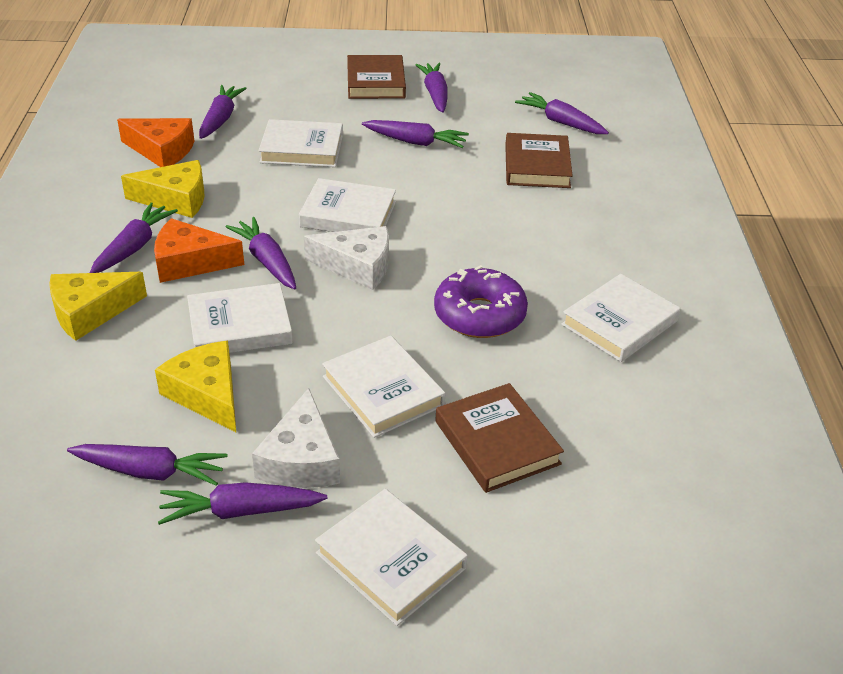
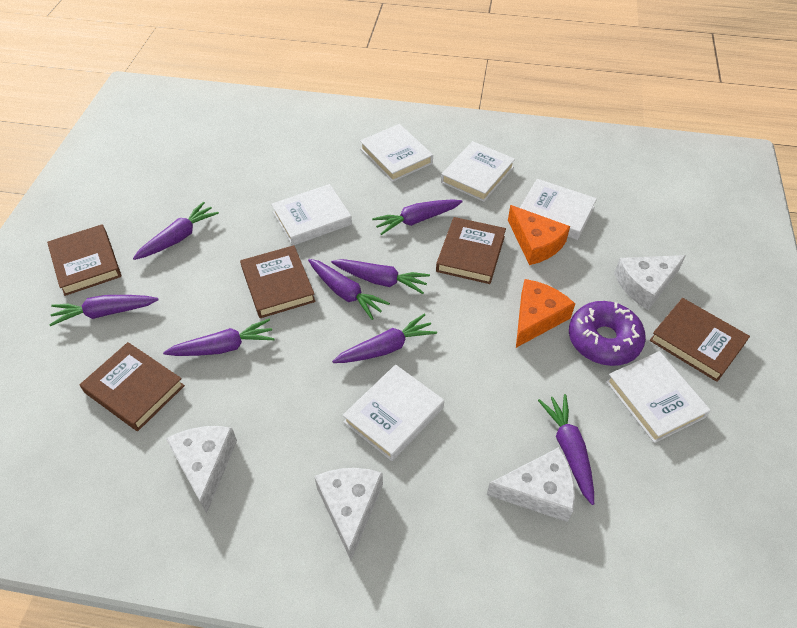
brown book: [347,55,406,99] [435,383,564,493] [505,133,573,188] = 3 -> [47,224,121,296] [80,342,185,431] [240,245,316,318] [436,217,506,284] [650,298,750,382] = 5
white cheese: [252,388,340,488] [304,226,389,290] = 2 -> [166,426,237,514] [314,468,383,560] [487,447,575,522] [614,255,686,310] = 4
yellow cheese: [49,272,147,341] [121,160,205,218] [155,341,236,432] = 3 -> none = 0

